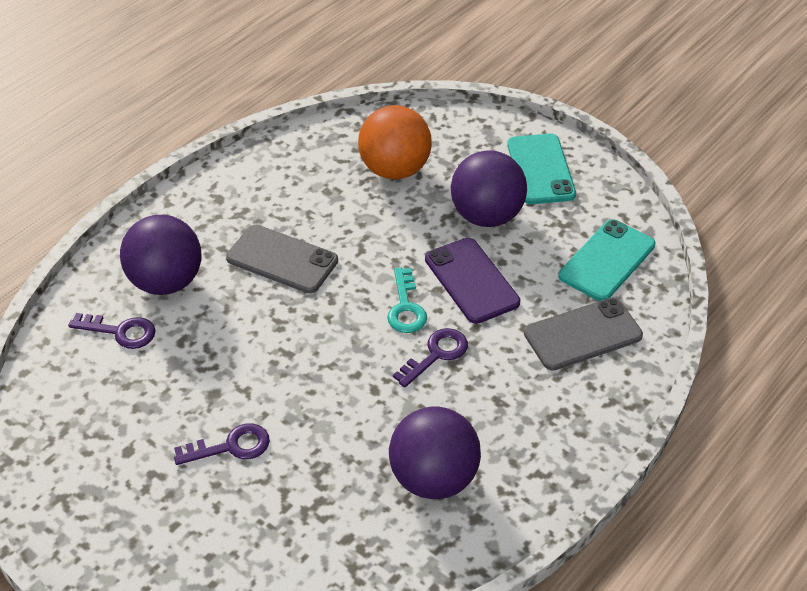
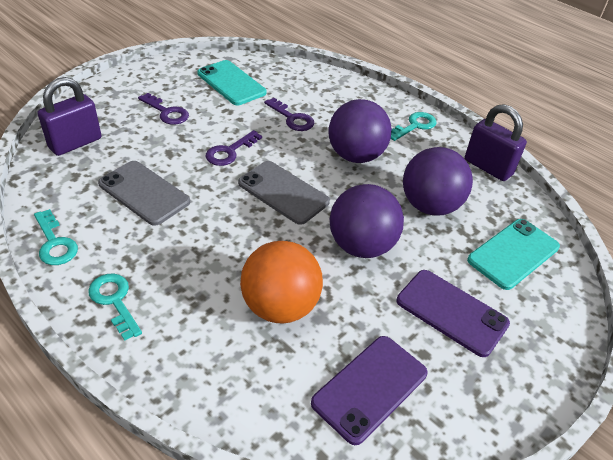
purple padlock: none = 0 -> [38,77,101,156] [465,104,527,181] = 2
purple phone: [425,238,520,324] = 1 -> [311,336,428,445] [397,270,510,357] = 2
turquoise key: [387,268,427,333] = 1 -> [34,209,78,265] [88,273,142,341] [391,112,437,141] = 3

